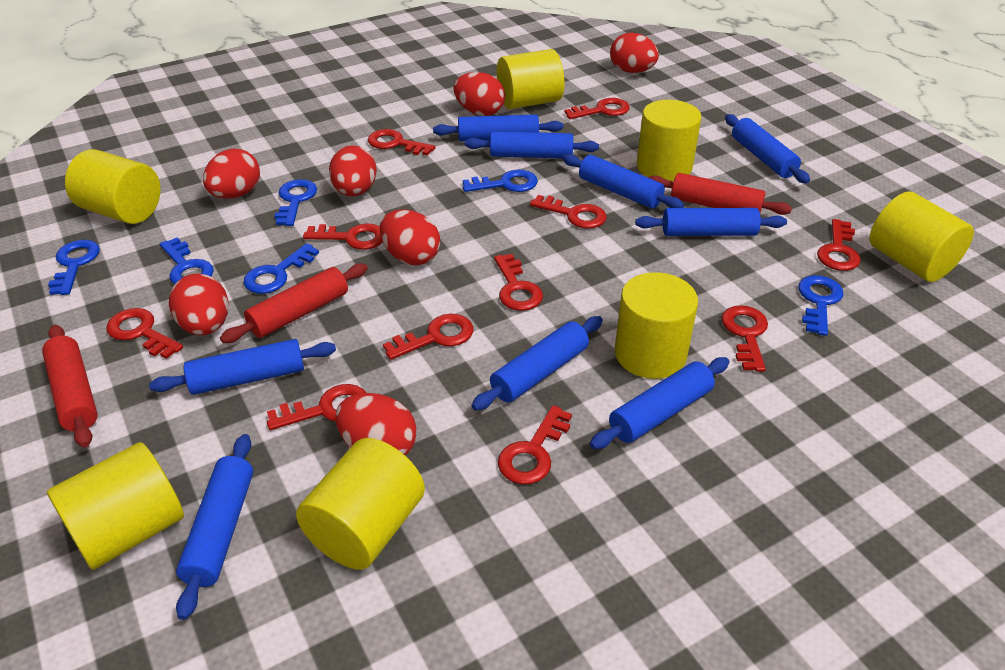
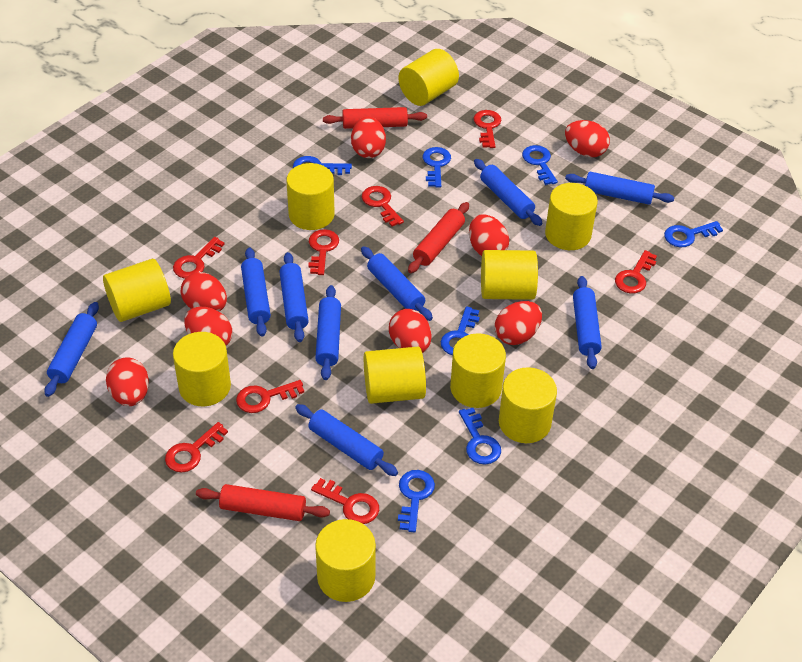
blue key: [48,240,100,295] [160,238,214,284] [243,243,319,294] [274,179,317,226] [463,170,538,192] [798,275,843,336] = 6 -> [293,156,352,175] [398,470,435,532] [423,147,451,188] [441,306,480,356] [459,408,501,464] [522,145,558,185] [664,221,723,247] = 7
red egg: [169,273,229,335] [203,148,260,199] [329,145,377,196] [335,393,417,455] [380,209,440,265] [454,72,505,116] [610,33,659,73] = 7 -> [106,357,149,406] [181,272,227,311] [184,307,232,346] [351,116,386,158] [389,309,431,353] [469,214,509,256] [495,301,542,345] [565,120,610,157] = 8
red key: [107,308,183,359] [267,384,366,430] [303,224,383,249] [368,129,436,156] [383,314,473,360] [494,254,543,311] [498,405,572,484] [530,195,607,229] [564,98,630,119] [721,305,768,372] [817,219,861,271] = 11 -> [165,422,228,473] [173,237,225,279] [236,380,304,413] [308,229,339,275] [311,478,379,524] [362,186,404,227] [473,110,501,148] [615,250,657,293] = 8
yellow cylinder: [47,442,184,570] [65,149,161,224] [296,438,425,570] [497,49,564,109] [614,272,698,379] [637,100,701,181] [869,191,974,282] = 7 -> [103,259,171,322] [173,332,231,406] [286,163,335,230] [315,519,376,602] [364,347,426,404] [398,49,459,106] [450,333,506,408] [481,250,538,300] [499,367,557,443] [545,183,598,250] = 10

